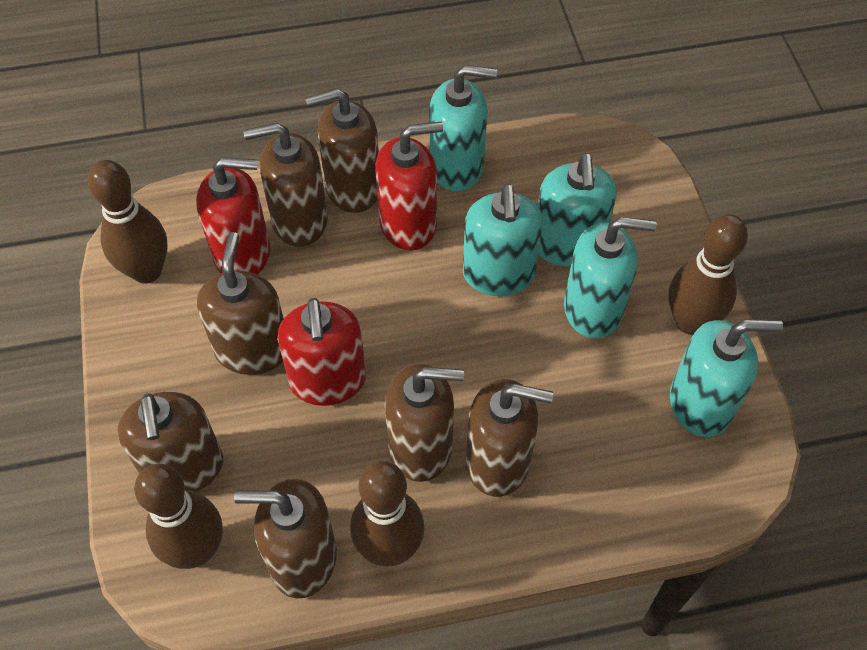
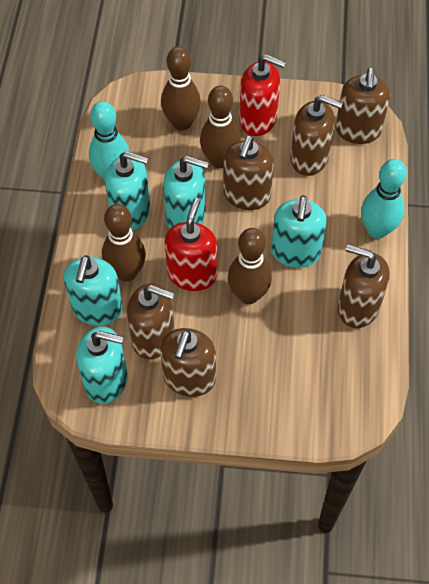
brown soap dispenser: [118,392,223,492] [197,232,284,375] [234,479,337,598] [243,122,328,247] [305,88,379,213] [385,364,464,482] [466,379,553,497] = 7 -> [127,283,175,359] [160,328,216,397] [223,135,274,210] [290,95,343,176] [335,68,390,144] [338,244,390,328] = 6
red soap dispenser: [196,157,270,275] [278,298,366,406] [375,122,443,251] = 3 -> [165,198,217,291] [239,54,286,136] = 2
turquoise bowling pin: none = 0 -> [89,101,130,180] [361,159,407,239] = 2

